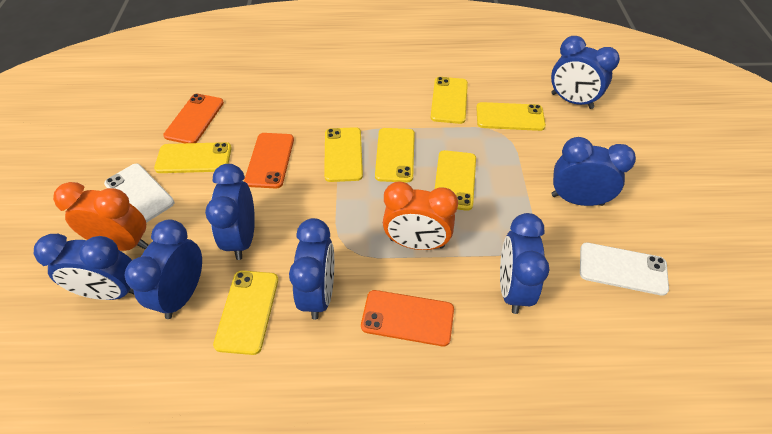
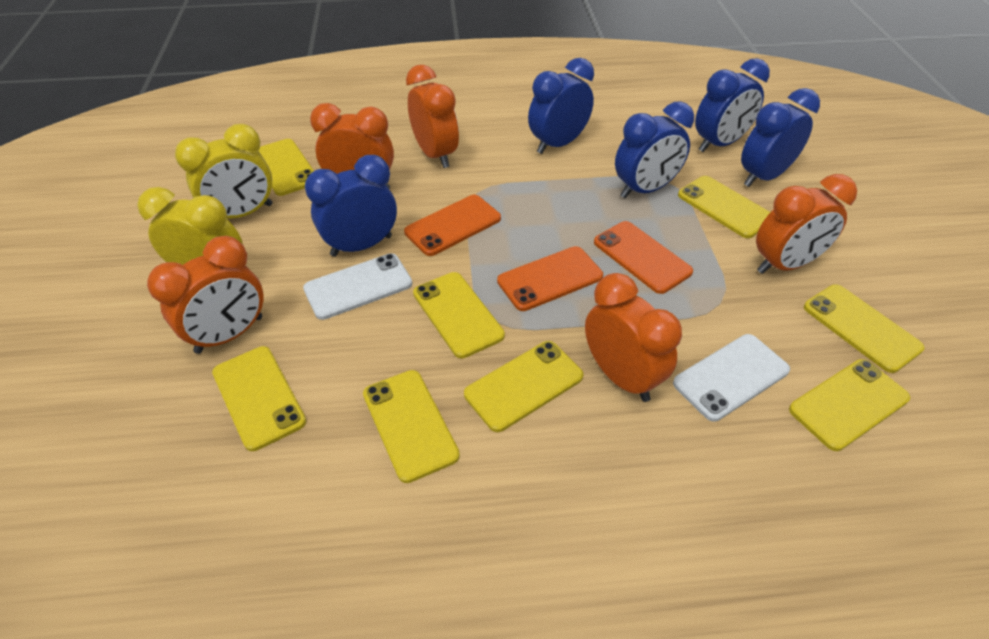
blue clock: [34,234,134,300] [125,219,202,319] [205,164,255,260] [289,218,334,320] [500,213,550,314] [551,36,620,109] [551,137,636,206] = 7 -> [305,155,397,257] [528,58,594,154] [615,101,694,198] [695,58,770,152] [741,88,820,187] = 5
orange clock: [53,182,148,251] [383,182,458,250] = 2 -> [147,236,263,354] [310,103,394,188] [406,65,459,168] [585,273,682,402] [756,174,857,274] = 5
yellow clock: none = 0 -> [137,187,243,265] [175,124,273,219] = 2
yellow phone: [154,142,232,173] [213,270,278,355] [324,127,363,182] [375,128,415,182] [430,77,468,124] [435,150,476,211] [476,102,546,131] = 7 -> [212,346,306,451] [258,139,314,196] [363,370,460,483] [413,272,505,358] [464,341,583,432] [678,176,770,238] [789,359,910,451] [804,284,925,373] = 8

